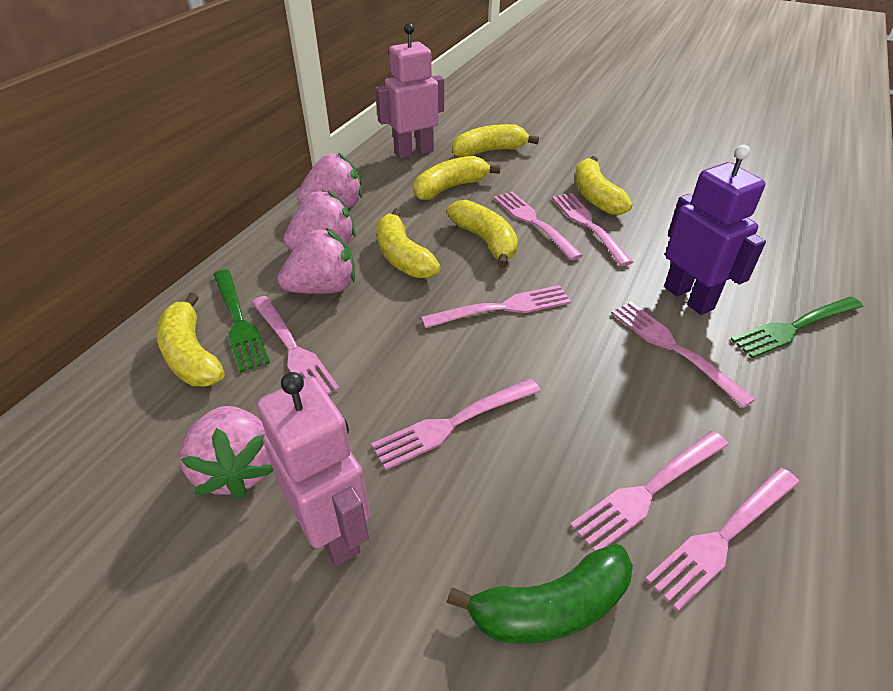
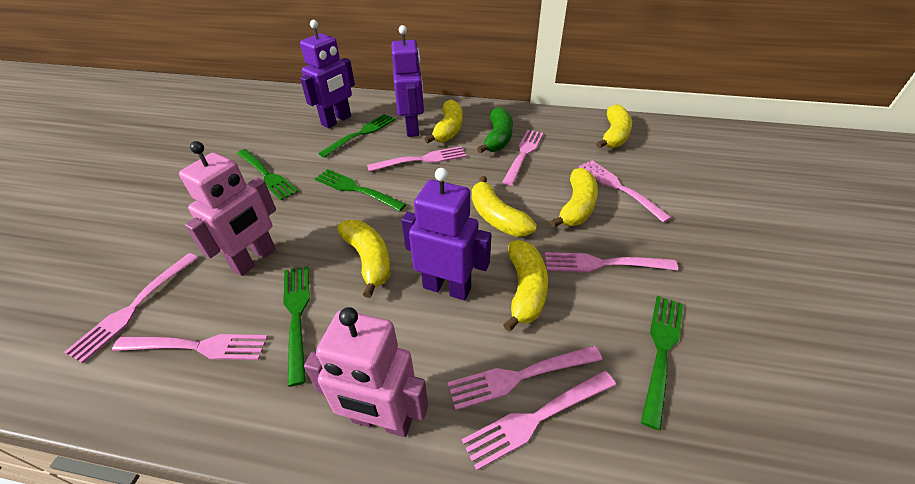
green fork: [213,270,270,373] [731,297,863,358] = 2 -> [237,149,298,201] [283,266,310,387] [315,169,407,211] [318,114,396,158] [641,296,683,430] = 5
pink strawberry: [179,406,273,498] [278,228,355,294] [284,190,356,251] [297,153,362,208] = 4 -> none = 0
purple robot: [664,145,766,315] = 1 -> [300,20,355,128] [392,25,424,137] [401,168,492,300] = 3

